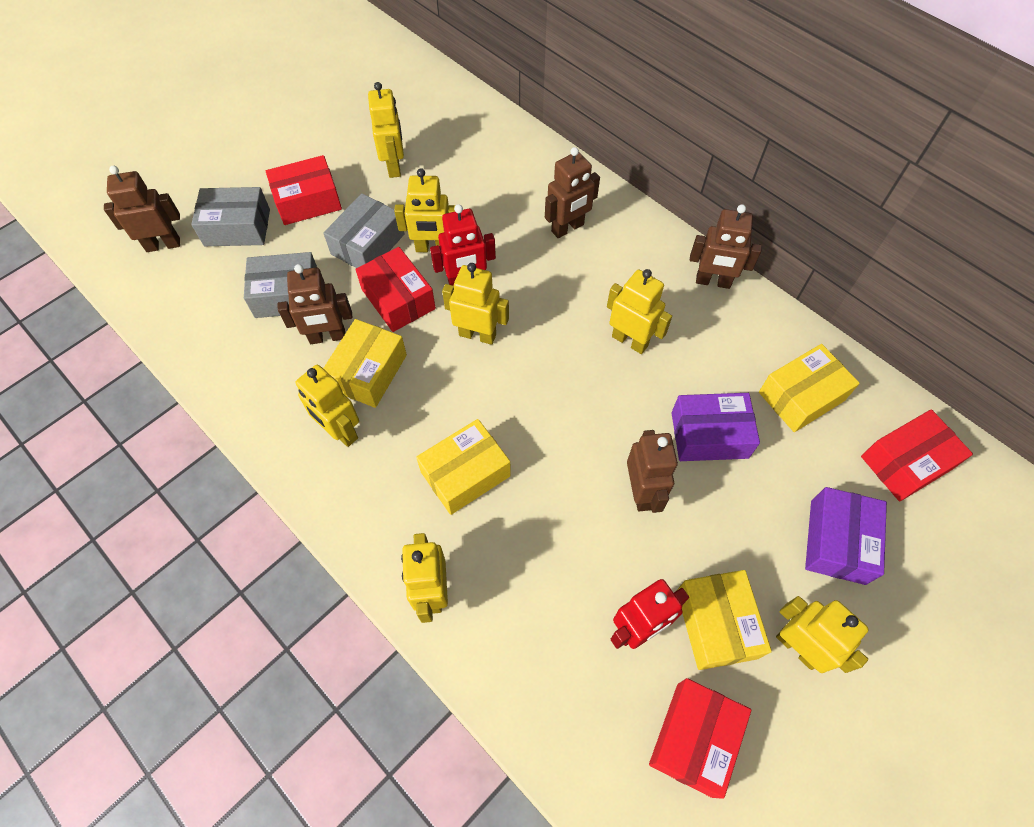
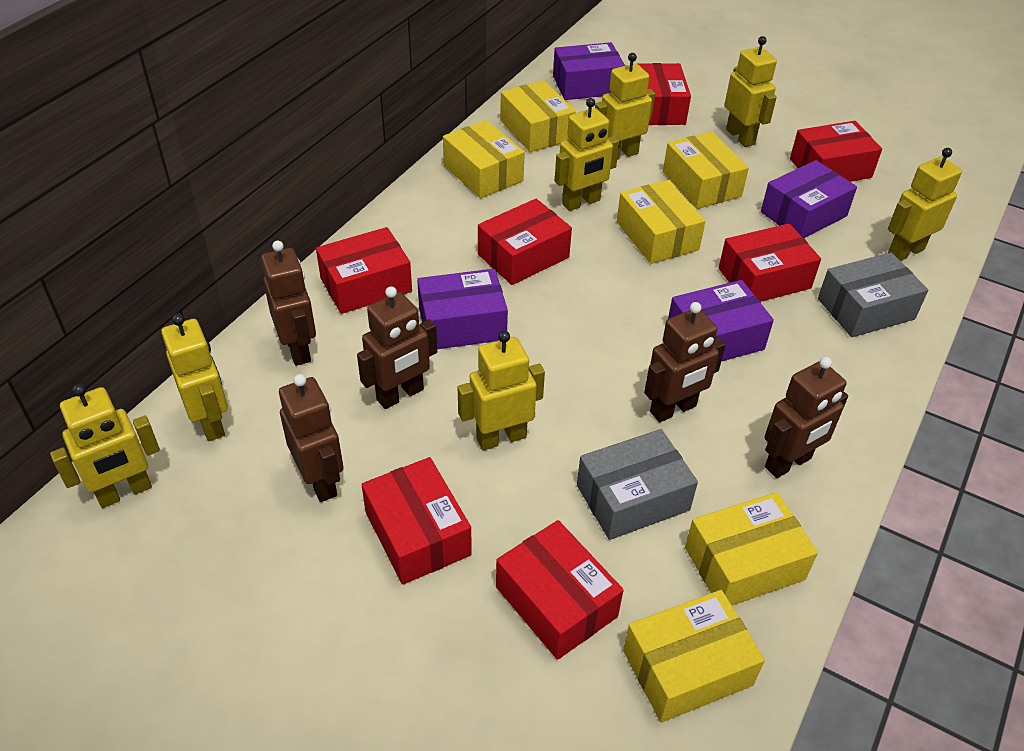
grey box: [191,187,270,246] [244,252,317,318] [323,193,404,268] = 3 -> [577,429,698,540] [818,252,928,337] = 2
purple box: [672,393,760,461] [805,487,887,585] = 2 -> [417,269,508,349] [553,42,625,100] [668,280,774,361] [761,160,857,238] = 4
red box: [266,155,342,225] [355,247,436,332] [649,678,751,799] [861,409,973,502] = 4 -> [316,227,412,314] [361,457,472,584] [478,199,572,285] [496,520,624,660] [638,63,691,125] [719,224,821,302] [790,121,882,182] = 7
red robot: [430,204,496,286] [611,579,689,649] = 2 -> none = 0
yellow box: [323,319,407,408] [416,419,511,515] [677,570,772,670] [759,344,860,432] = 4 -> [443,120,525,198] [500,80,576,152] [617,180,706,264] [623,590,765,723] [663,132,749,209] [685,492,818,605] = 6

